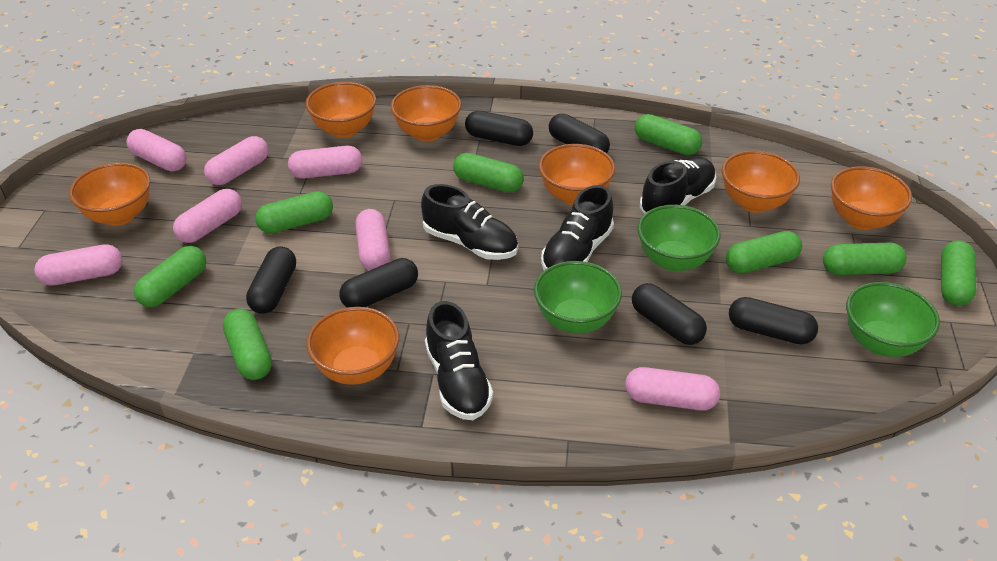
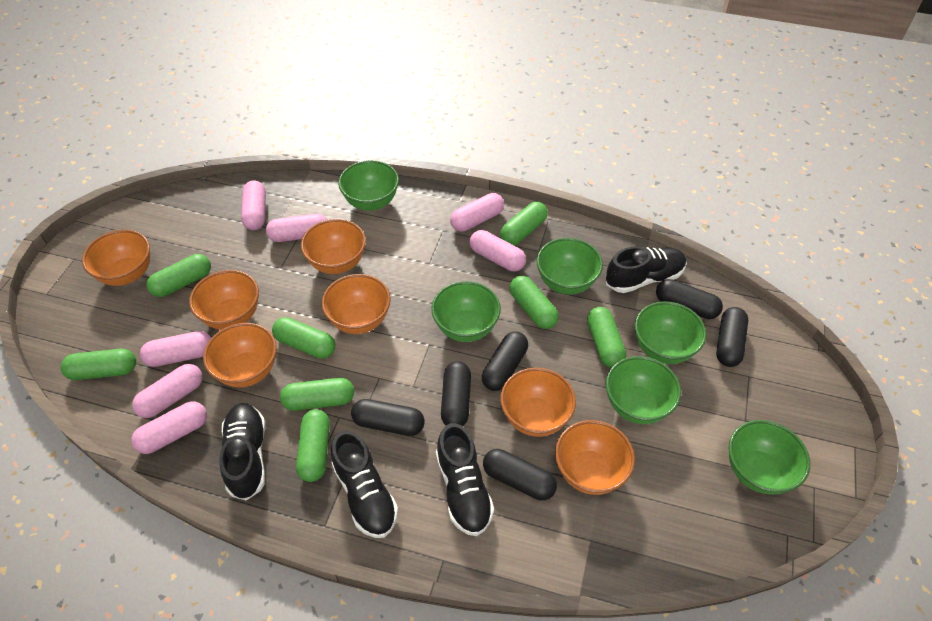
green bowl: [534,261,622,333] [637,205,720,272] [846,282,940,357] = 3 -> [338,160,399,211] [431,281,501,342] [537,238,603,295] [606,356,681,424] [635,301,706,364] [729,420,810,495] = 6

